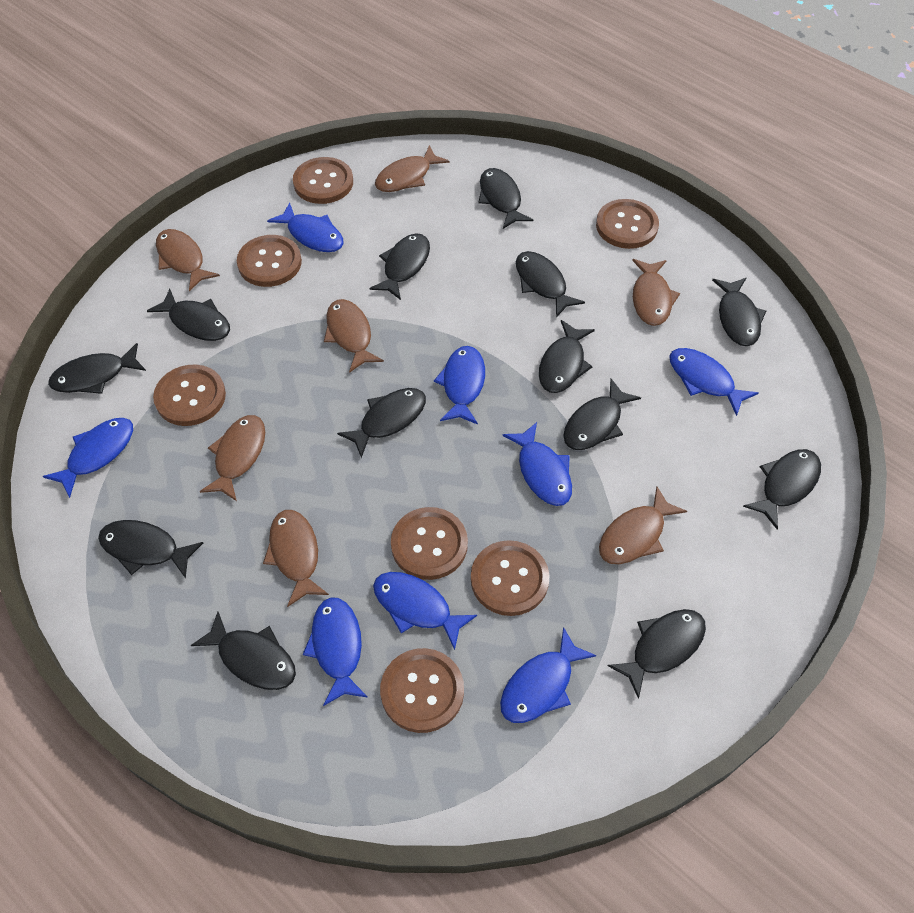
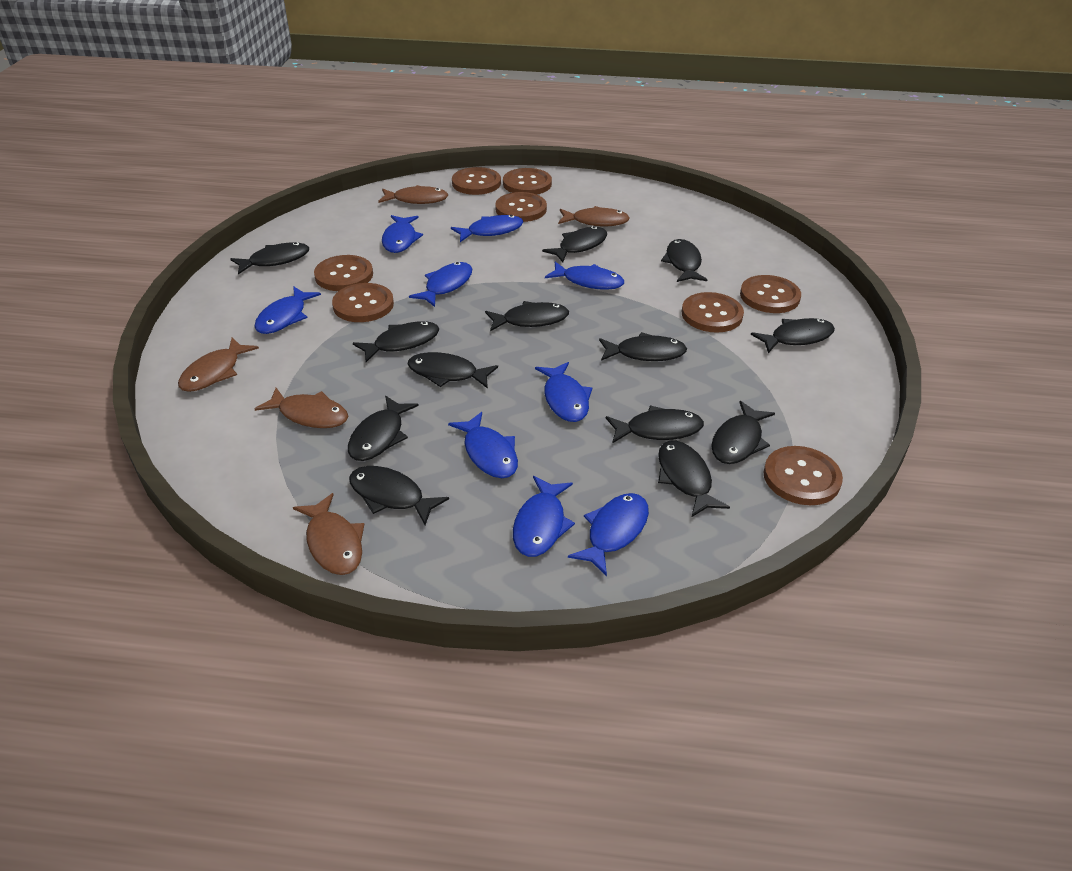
blue fish: [42,418,133,498] [267,202,343,252] [303,597,368,706] [373,572,477,650] [434,346,485,424] [500,627,597,723] [503,422,572,506] [669,348,758,416] = 8 -> [254,287,321,334] [382,215,423,253] [409,262,472,307] [448,412,518,478] [451,215,523,242] [513,476,575,557] [535,362,592,422] [545,262,624,290] [568,493,649,576] = 9
brown button: [153,365,226,426] [237,235,302,287] [293,157,353,204] [380,648,464,733] [391,507,468,580] [471,540,549,616] [596,199,659,249] = 7 -> [314,255,373,291] [332,283,394,322] [452,167,501,195] [495,192,547,222] [503,168,552,195] [682,292,744,333] [740,275,801,313] [764,446,843,505] = 8
brown fish: [156,229,220,291] [199,415,265,501] [263,510,329,607] [324,299,384,373] [375,145,449,192] [599,487,687,564] [632,259,680,326] = 7 -> [178,338,259,392] [255,388,348,428] [293,493,364,575] [378,185,448,204] [558,206,630,226] = 5

